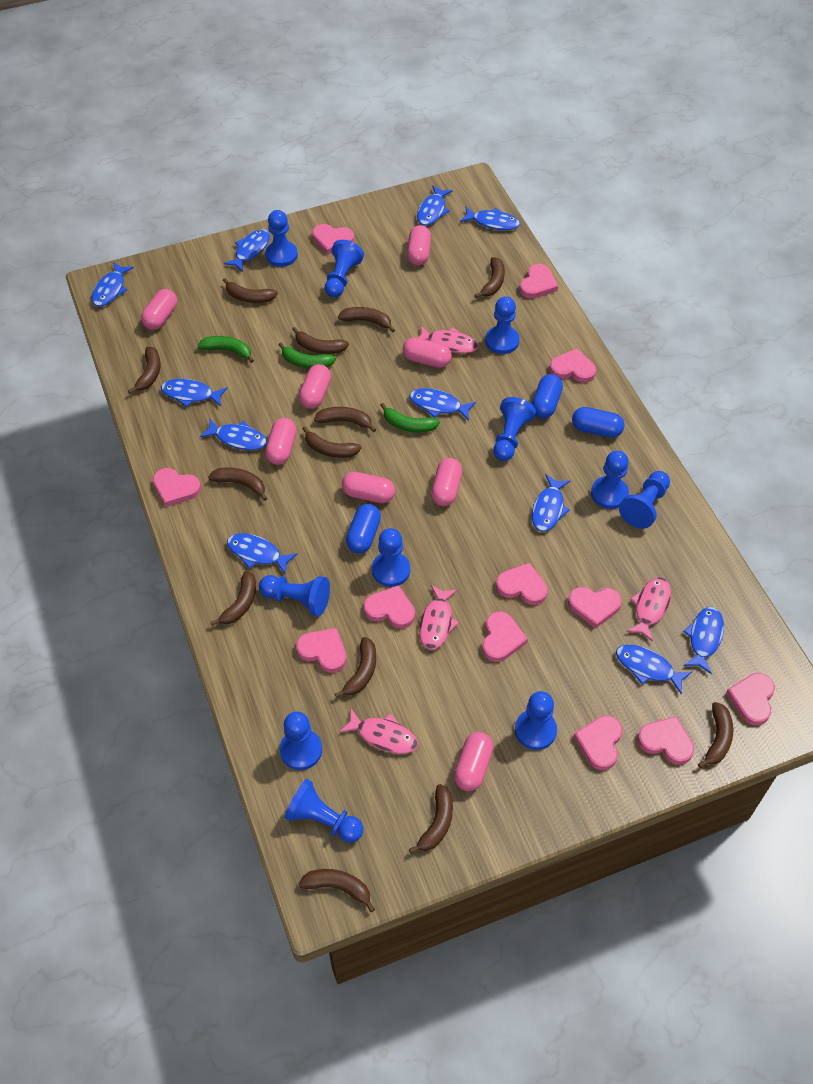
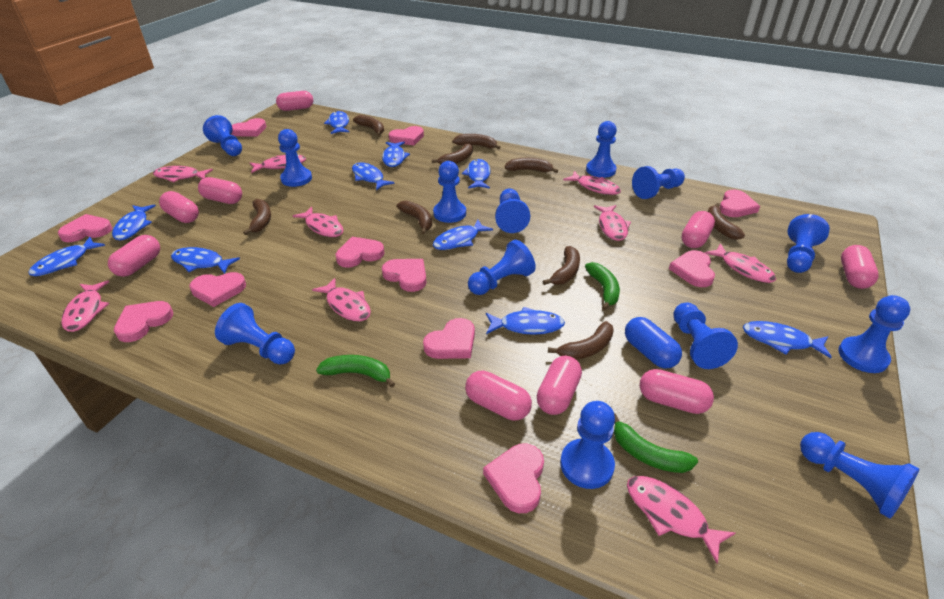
blue capsule: [346,504,381,554] [532,374,563,418] [572,407,624,438] = 3 -> [625,317,682,369] = 1
blue fish: [92,262,134,306] [161,379,228,407] [200,419,267,450] [224,229,270,272] [227,533,297,574] [410,388,476,421] [417,185,453,226] [460,207,520,230] [532,475,570,532] [616,645,692,694] [683,607,724,674] = 11 -> [28,237,105,276] [112,205,156,241] [171,247,240,274] [324,111,349,134] [352,162,395,190] [382,142,410,167] [433,220,493,250] [462,159,491,189] [486,307,565,335] [743,321,832,358] = 10
blue pawn: [259,575,330,616] [265,210,298,267] [280,711,322,770] [284,779,363,843] [325,240,364,298] [372,528,410,587] [485,296,520,354] [493,397,536,461] [515,691,557,750] [591,451,629,509] [619,471,670,529] = 11 -> [203,115,242,156] [215,303,295,364] [278,129,312,187] [433,161,466,223] [468,240,536,295] [495,189,530,233] [560,401,615,489] [586,121,617,178] [632,166,685,199] [673,302,738,369] [787,214,830,273] [800,432,920,519] [838,295,910,373] = 13
brown banana: [128,347,160,394] [208,468,267,501] [211,571,256,626] [223,278,278,303] [292,327,349,354] [299,869,375,912] [303,426,362,458] [314,407,376,432] [335,637,376,698] [338,307,395,333] [409,784,453,854] [475,257,505,298] [698,702,733,768] = 13 -> [243,199,271,235] [353,115,384,136] [397,200,432,234] [432,143,473,164] [452,134,501,149] [505,158,558,173] [542,246,580,285] [548,321,614,360] [708,203,745,240] = 9
pink capsule: [141,289,177,330] [265,418,296,465] [299,364,331,409] [342,472,395,503] [403,337,452,368] [407,225,431,265] [431,458,462,506] [454,732,493,791] = 8 -> [108,235,160,277] [159,191,199,223] [198,177,242,204] [276,91,313,111] [465,371,532,420] [537,356,582,415] [640,369,714,414] [681,211,715,248] [841,245,879,289] = 9
pink fish: [339,708,418,754] [418,326,478,353] [419,585,459,650] [626,577,671,642] = 4 -> [62,280,109,332] [153,166,213,182] [250,154,306,173] [293,207,344,237] [312,278,371,321] [563,171,621,195] [594,205,631,241] [627,476,736,564] [705,243,776,283] = 9
pink heart: [153,468,201,507] [296,628,347,673] [312,224,354,255] [364,585,415,629] [482,611,528,662] [496,563,548,605] [519,264,558,299] [550,349,596,383] [568,587,622,629] [574,715,622,770] [637,716,694,765] [726,673,775,726] = 12 -> [58,214,112,242] [114,301,173,342] [190,272,246,307] [232,118,266,137] [336,237,385,268] [382,259,426,292] [389,126,424,145] [423,318,475,359] [483,444,544,513] [669,250,715,287] [720,190,760,217] = 11

